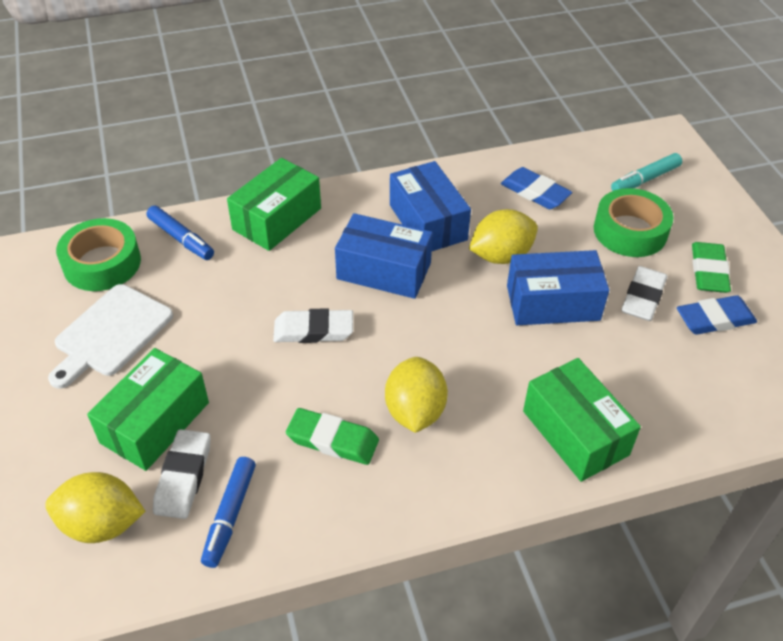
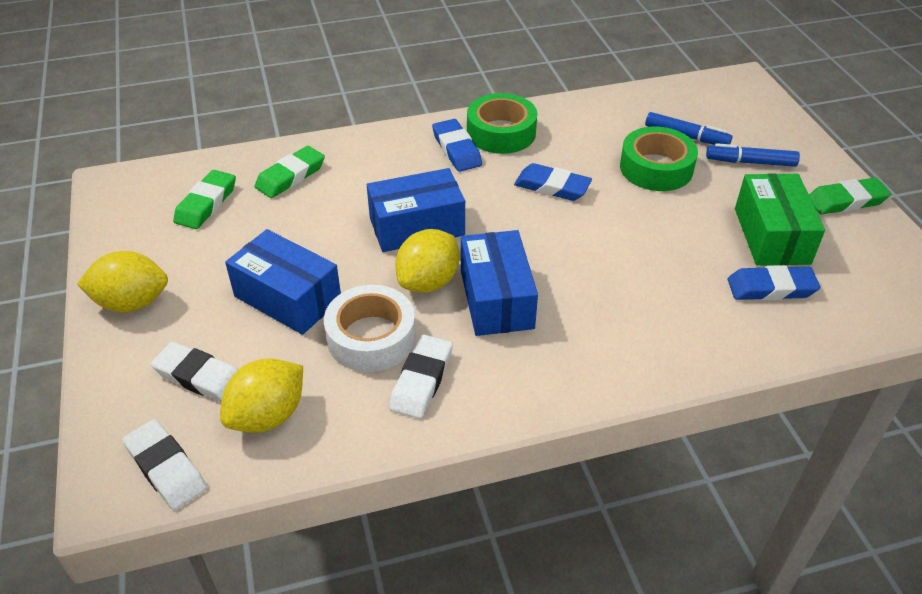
blue eraser: [501,167,572,209] [677,295,757,335] = 2 -> [432,119,482,172] [514,163,592,201] [728,265,820,300] = 3
green box: [87,348,209,471] [227,158,321,251] [523,358,641,482] = 3 -> [735,173,825,266] = 1
green eraser: [286,408,379,465] [692,242,731,293] = 2 -> [173,170,236,229] [254,146,325,198] [809,178,891,214] = 3
turquoise marker: [611,153,682,191] = 1 -> none = 0
white cutting board: [48,284,173,389] = 1 -> none = 0
white tape: none = 0 -> [324,285,416,372] = 1

